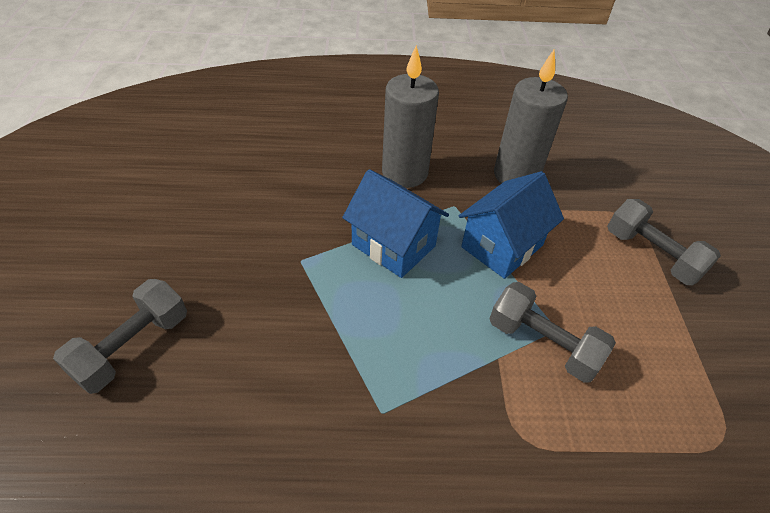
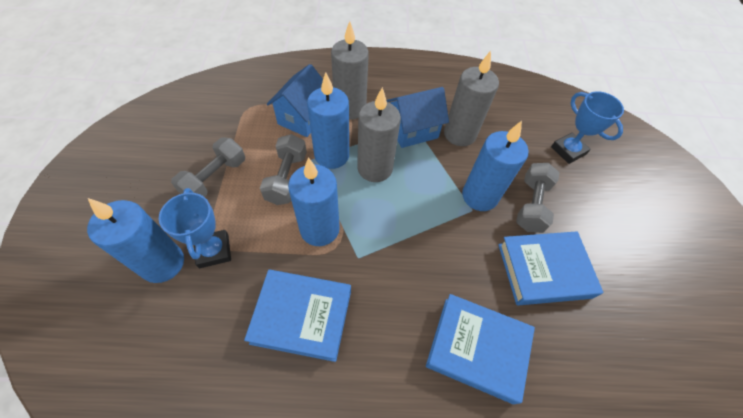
blue book: none = 0 -> [244,270,351,362] [426,294,535,404] [498,231,603,306] = 3
blue candle: none = 0 -> [87,198,184,283] [288,158,340,246] [307,72,349,169] [462,121,528,211] = 4
blue trophy: none = 0 -> [159,188,231,268] [551,91,624,164] = 2
grey candle: [382,45,439,188] [494,50,568,184] = 2 -> [331,21,369,120] [357,87,401,182] [444,51,499,146] = 3

